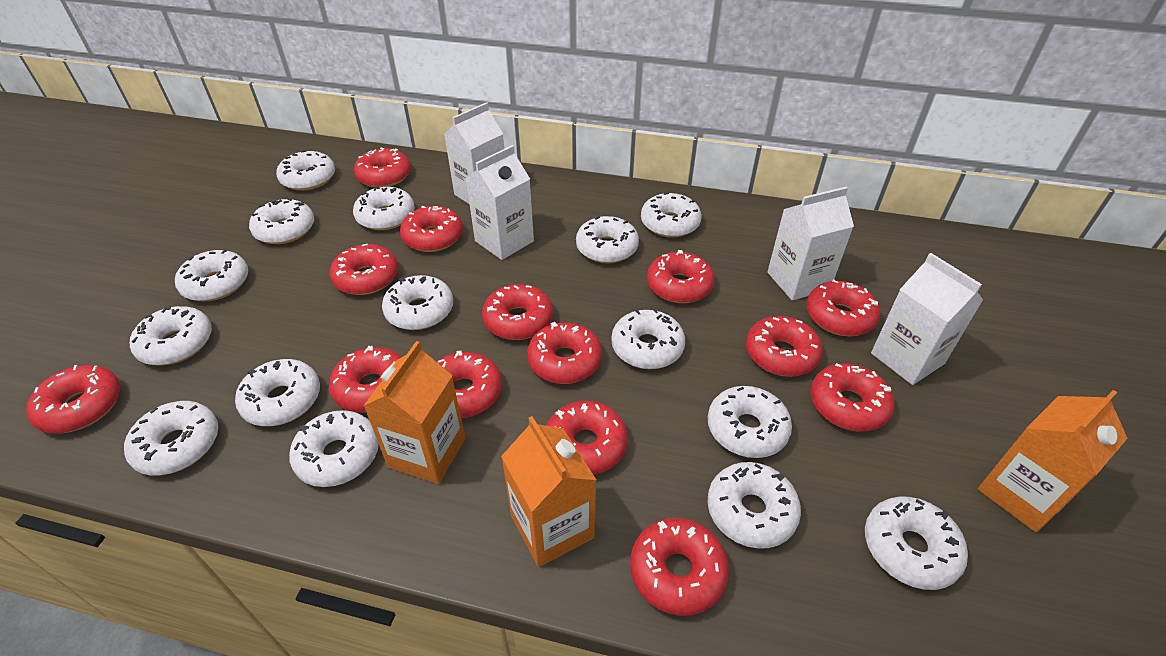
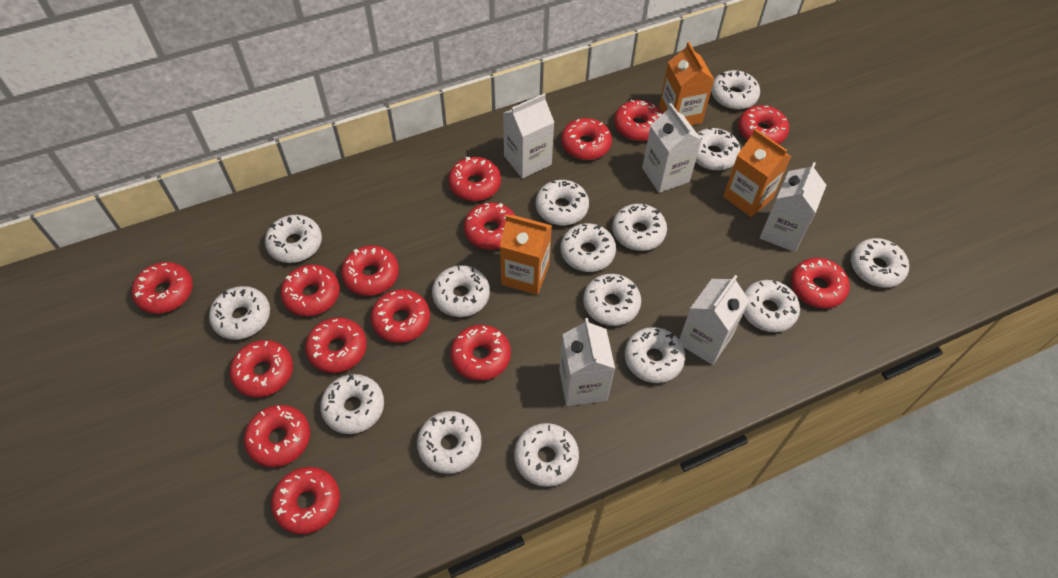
red donut: [26,365,121,433] [329,346,401,413] [330,244,398,295] [354,148,411,187] [400,206,463,252] [437,351,502,418] [482,284,553,340] [527,322,602,384] [546,401,628,475] [630,518,729,616] [647,250,715,303] [746,316,823,377] [806,279,881,336] [810,363,895,432] = 14 -> [132,262,193,314] [230,340,293,397] [244,405,310,467] [271,467,340,534] [281,264,340,316] [305,317,367,373] [341,245,399,296] [371,289,430,343] [448,157,501,201] [450,325,511,381] [464,202,516,250] [561,118,612,160] [614,100,662,141] [738,105,789,144] [791,258,850,309] = 15
white carton: [444,102,504,205] [466,145,534,260] [767,187,854,300] [871,253,983,385] = 4 -> [503,93,554,179] [559,318,615,406] [642,103,701,193] [679,275,749,365] [760,162,826,252] = 5

